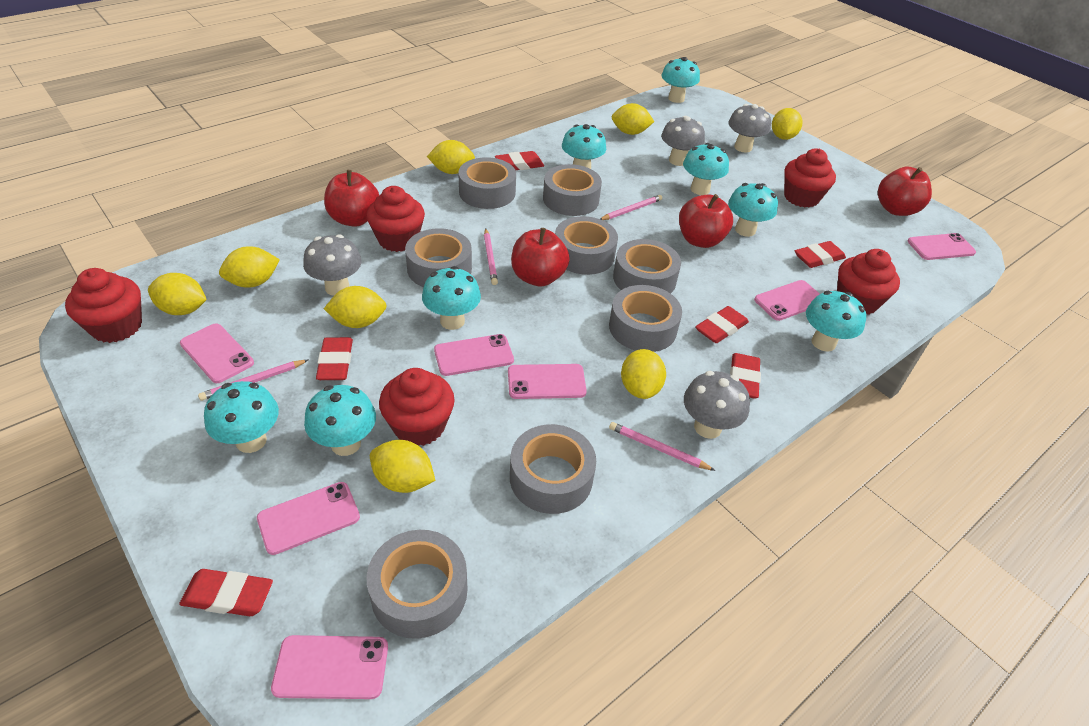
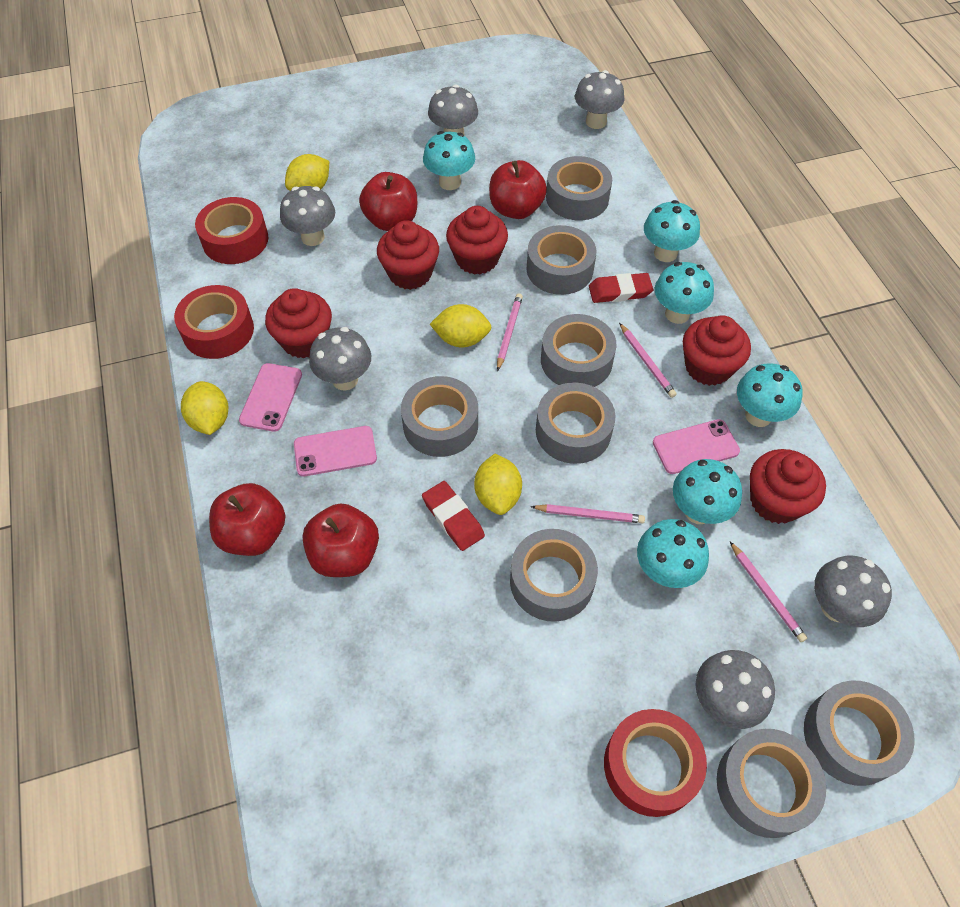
grey mushroom: [303,234,362,296] [661,116,705,166] [684,371,750,439] [728,104,771,152] = 4 -> [280,186,335,246] [309,327,371,391] [428,85,478,136] [575,70,624,129] [695,650,775,729] [814,556,892,627] = 6
pink phone: [180,324,254,383] [257,482,360,555] [271,635,388,699] [434,334,514,376] [508,364,587,399] [754,280,820,321] [908,233,976,260] = 7 -> [239,363,302,432] [294,426,377,476] [653,419,740,474] = 3
red eraser: [179,569,273,616] [316,337,353,380] [495,151,544,170] [695,306,749,343] [730,353,761,399] [795,241,846,268] = 6 -> [422,481,485,551] [589,273,653,303] = 2
red tape: none = 0 -> [174,285,254,359] [195,197,268,264] [604,709,707,817] = 3
turquoise mushroom: [204,381,279,453] [304,385,376,456] [422,266,481,330] [562,124,606,169] [662,57,700,103] [683,143,729,195] [728,183,778,237] [806,291,866,352] = 8 -> [423,131,475,190] [637,519,709,588] [644,200,700,262] [655,262,714,324] [673,459,742,524] [737,363,803,427] = 6
yellow lemon: [148,273,207,315] [219,246,280,288] [324,286,387,328] [370,440,436,493] [427,140,475,174] [612,103,655,135] [621,349,666,399] [772,108,802,140] = 8 -> [181,381,228,435] [285,154,329,191] [430,304,492,348] [474,454,522,515] = 4

